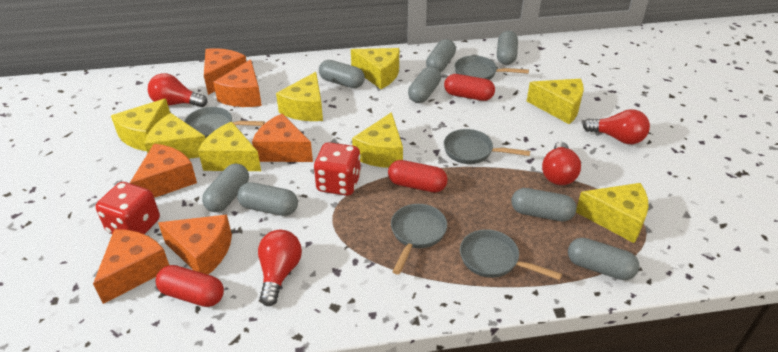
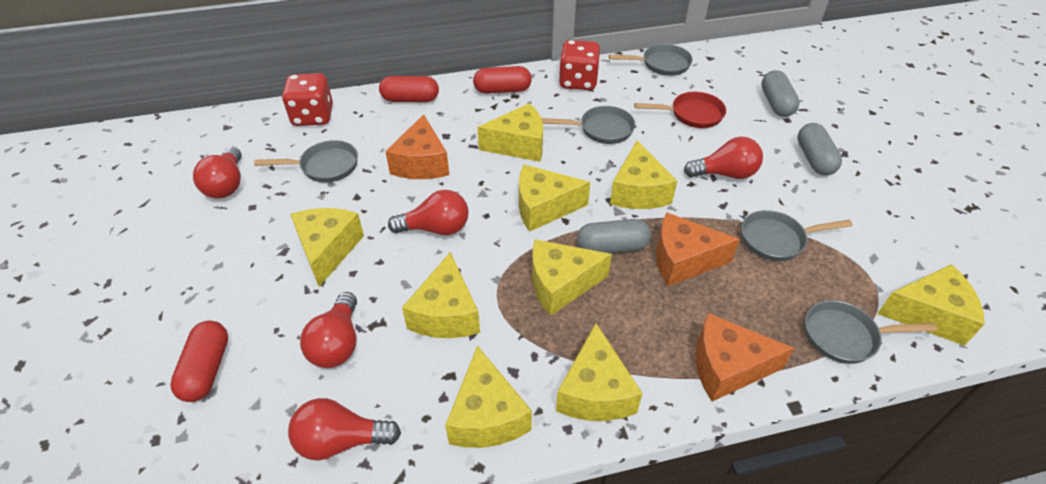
grey capsule: [202,163,249,212] [237,182,298,216] [319,60,365,88] [408,66,441,103] [426,39,456,72] [497,31,518,65] [512,188,576,221] [568,238,639,280] = 8 -> [577,219,651,253] [761,70,800,117] [797,123,842,176] = 3
orange cheese: [93,229,169,304] [130,144,197,198] [158,215,232,274] [204,48,247,95] [213,59,262,107] [252,114,313,162] = 6 -> [385,114,449,179] [656,212,740,286] [696,313,794,401] = 3
red light bulb: [148,73,207,107] [258,230,302,306] [542,142,581,185] [583,109,650,144] = 4 -> [193,147,242,199] [288,398,401,461] [300,292,357,368] [388,190,469,235] [684,137,763,179] = 5
red pan: none = 0 -> [634,92,726,128] = 1
yellow cheese: [111,99,170,151] [145,113,206,159] [198,122,261,171] [276,72,323,121] [351,48,399,89] [352,112,403,168] [527,79,584,124] [576,183,648,243] = 8 -> [290,208,364,287] [402,252,480,338] [445,346,532,448] [477,103,543,162] [519,165,590,232] [532,239,612,316] [556,323,643,421] [610,141,677,209] [877,264,984,346] = 9

